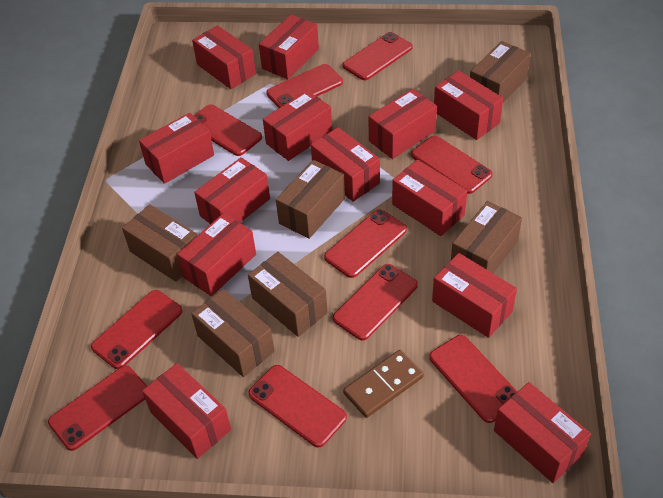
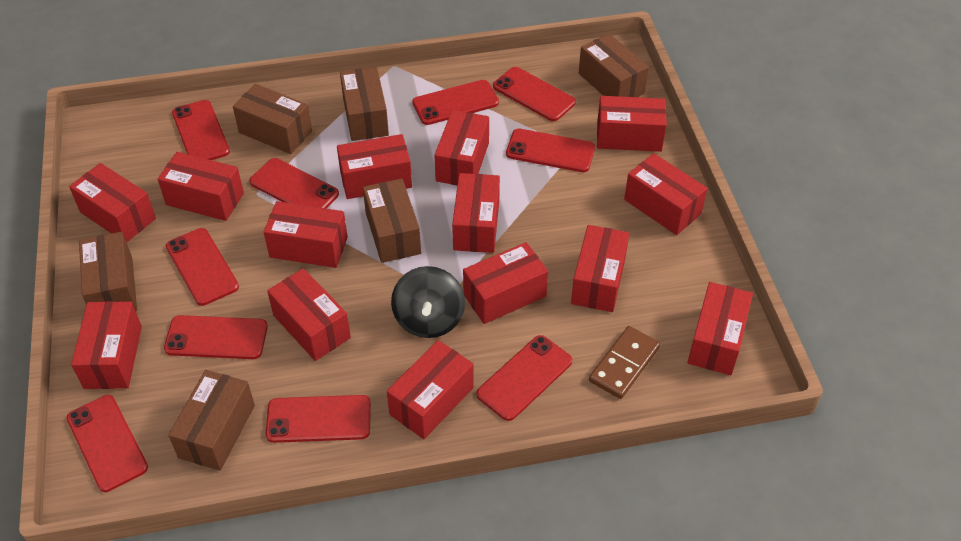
black spinning top: none = 0 -> [391,266,465,338] = 1
red box: [139,113,214,184] [142,363,231,459] [177,213,256,296] [192,25,256,89] [194,157,270,224] [259,14,319,79] [263,90,332,161] [311,127,380,202] [368,89,437,159] [392,160,467,236] [432,253,517,338] [434,71,503,140] [494,382,591,483] = 13 -> [69,163,156,243] [71,301,142,389] [158,152,244,221] [263,201,348,268] [267,268,351,361] [337,134,412,199] [387,340,474,439] [434,110,489,185] [452,173,500,253] [463,242,548,324] [571,225,629,312] [597,96,667,152] [624,153,707,235] [687,282,753,375] = 14

